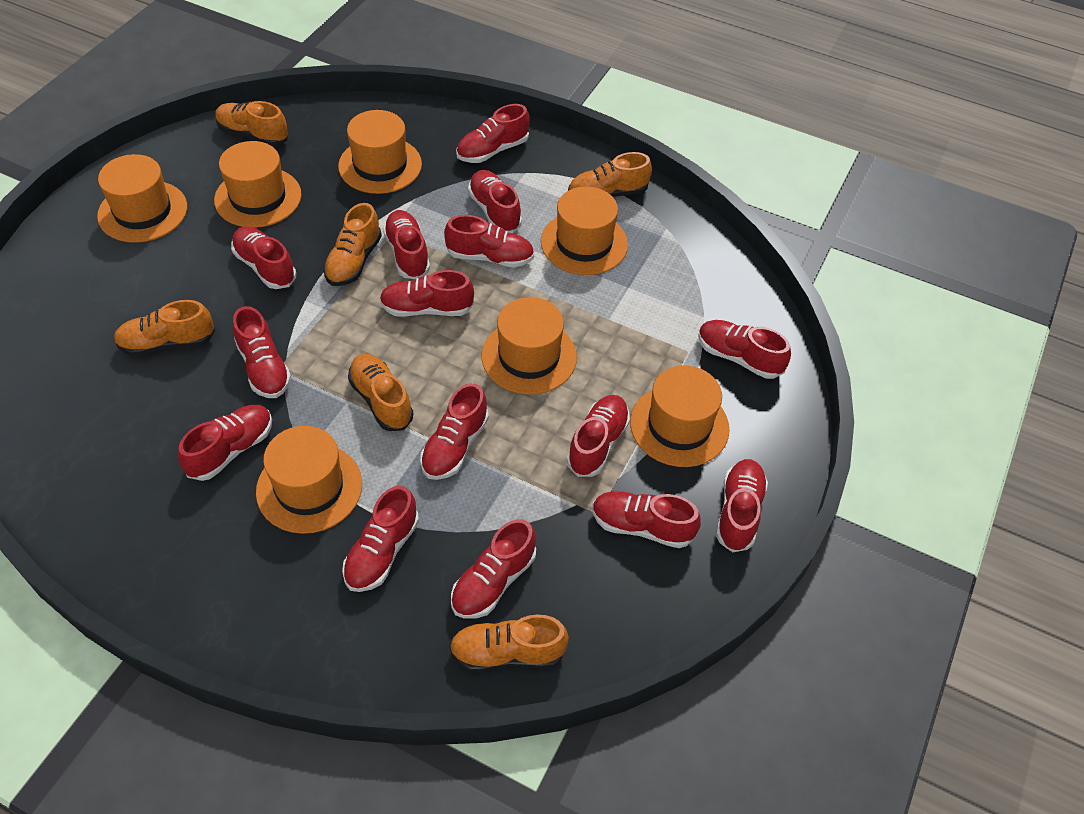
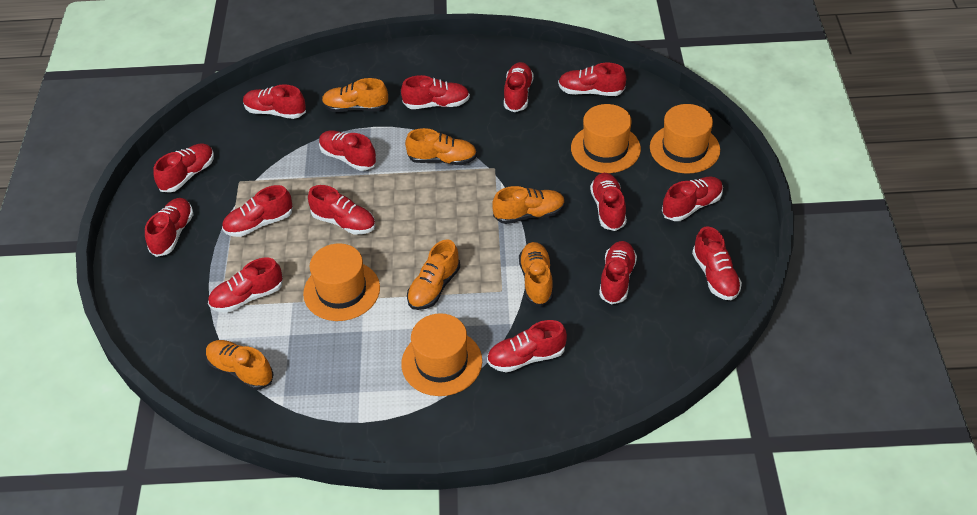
orange hat: [97,154,187,243] [214,141,302,228] [256,426,362,534] [338,110,422,194] [482,297,577,395] [541,187,628,275] [630,365,730,467] = 7 -> [303,243,380,321] [401,313,482,396] [571,104,641,173] [650,104,720,173] = 4

